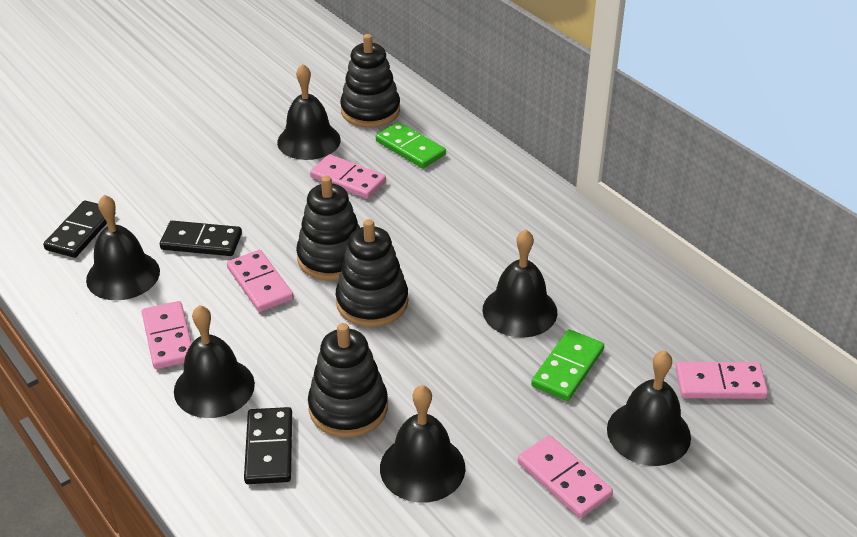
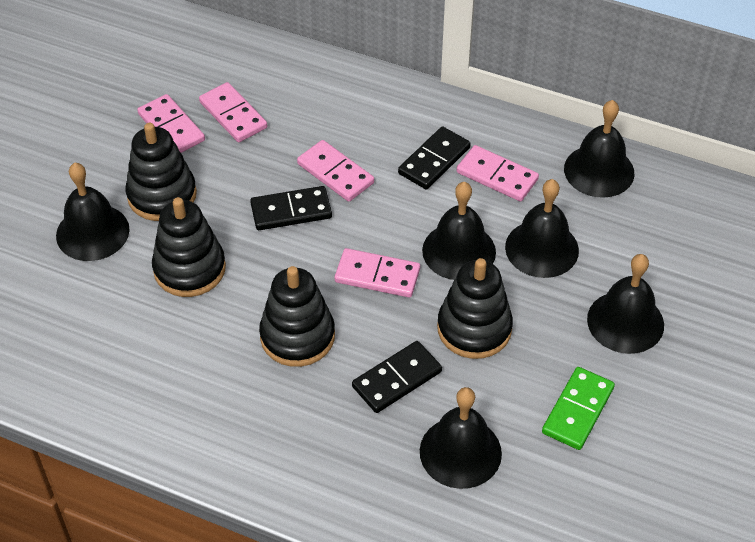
green domino: [376,122,446,168] [531,329,604,401] = 2 -> [542,367,615,450] = 1

